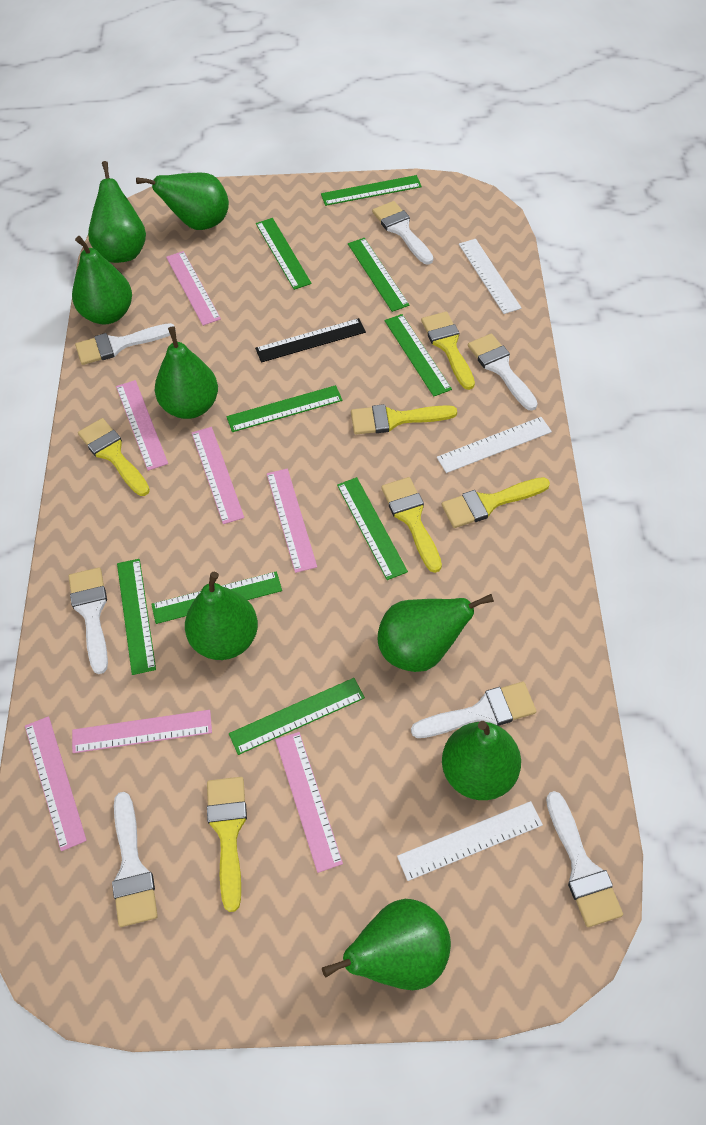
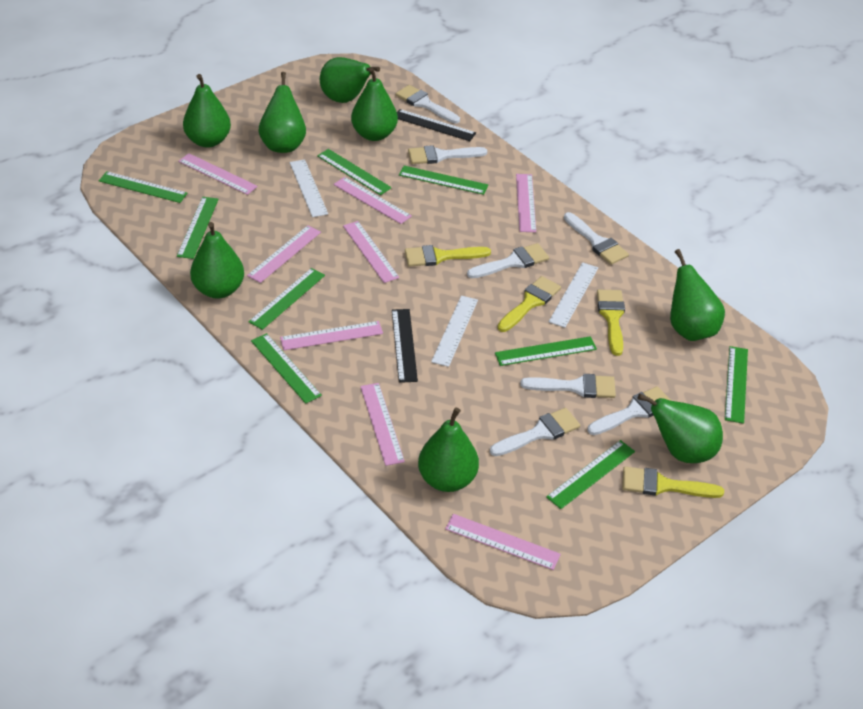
black ruler: [255,318,366,363] = 1 -> [392,309,418,383] [397,109,476,141] = 2
pink ruler: [25,716,87,851] [72,710,212,753] [116,380,168,471] [166,251,221,326] [192,427,244,524] [267,469,317,573] [275,732,343,873] = 7 -> [178,153,258,195] [247,225,321,283] [280,321,383,350] [333,177,412,224] [343,221,399,283] [360,383,405,466] [445,514,561,570] [516,174,536,232] = 8
yellow brush: [78,418,150,496] [207,777,247,912] [351,404,457,435] [381,477,442,573] [421,312,475,390] [442,477,550,528] = 6 -> [405,245,491,267] [498,276,561,332] [597,290,625,356] [622,466,724,498] = 4

